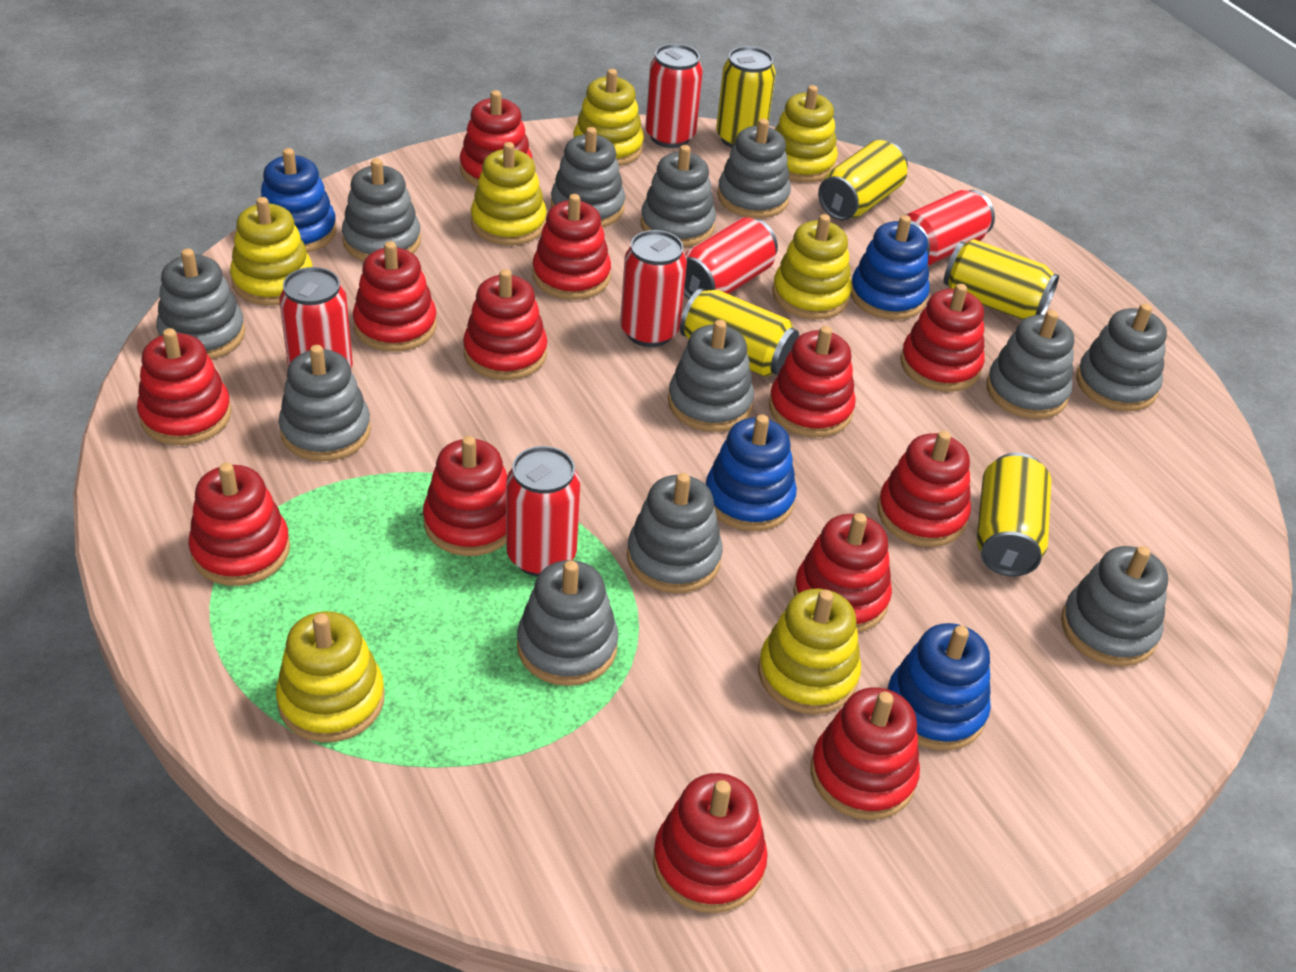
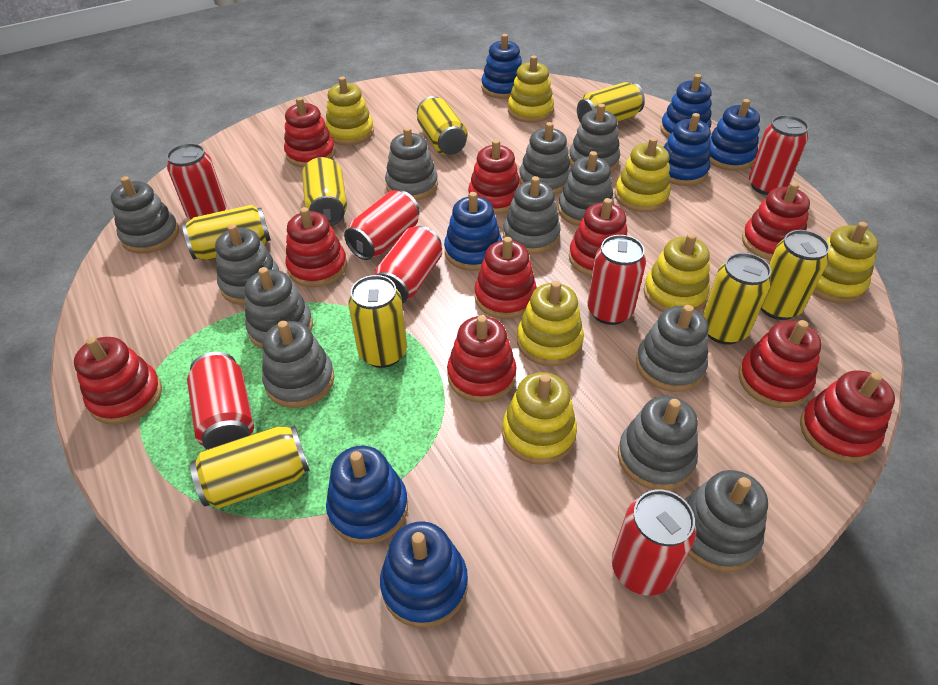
blue stacking toy: [261,148,337,253] [706,415,797,531] [850,215,930,320] [887,623,991,751] = 4 -> [326,446,408,545] [380,521,468,628] [444,192,502,271] [481,34,522,99] [660,74,712,138] [664,113,711,186] [709,99,760,171] = 7
red can: [279,267,353,369] [506,446,580,577] [620,230,687,347] [645,44,703,148] [684,217,778,299] [905,190,995,266] = 6 -> [167,143,227,220] [187,352,254,449] [344,190,420,260] [375,226,442,304] [587,235,646,325] [612,489,696,596] [749,115,809,195] = 7
red stacking toy: [137,328,232,445] [188,463,290,586] [353,241,437,352] [423,436,507,556] [460,90,532,187] [463,269,547,380] [532,194,611,300] [653,773,768,913] [769,326,856,437] [793,513,892,633] [811,687,920,820] [877,431,971,547] [900,284,985,392] = 13 -> [74,337,162,425] [284,97,335,168] [285,207,347,287] [447,315,516,403] [468,139,521,214] [474,237,537,319] [569,198,627,277] [738,320,822,408] [742,182,810,260] [800,370,895,463] = 10
yellow can: [680,288,799,377] [716,46,776,148] [818,140,908,220] [944,239,1059,320] [977,453,1051,576] = 5 -> [182,205,271,260] [190,425,310,509] [302,157,347,226] [348,275,407,368] [417,96,468,155] [577,82,645,123] [702,253,771,345] [761,230,830,320] = 8

